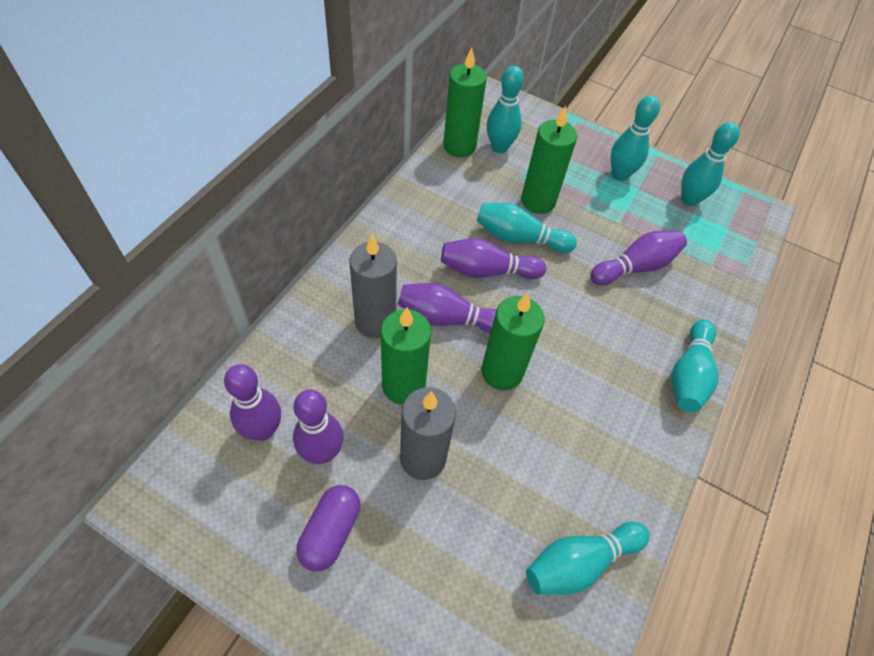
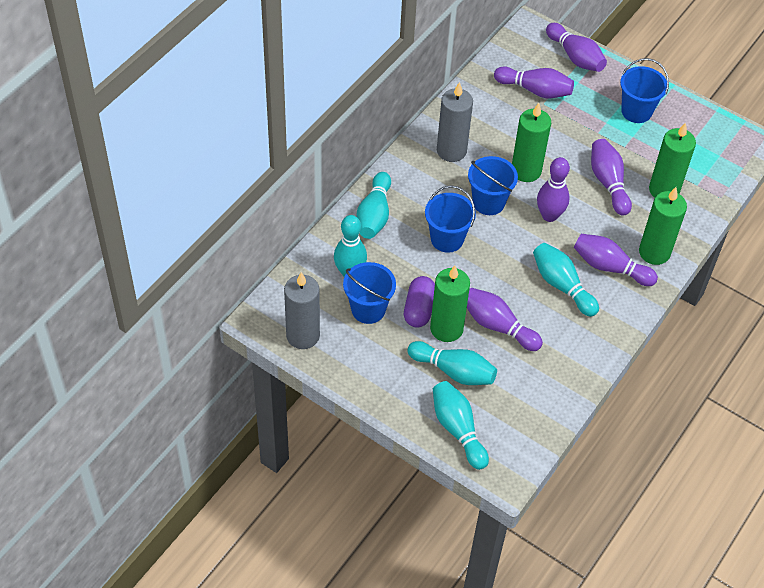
blue bucket: none = 0 -> [343,262,396,324] [425,185,476,253] [468,156,518,215] [620,58,669,123] = 4
purple bowling pin: [224,364,281,441] [293,390,343,464] [398,283,497,333] [441,238,546,279] [590,230,687,285] = 5 -> [467,288,543,351] [494,66,574,98] [537,157,570,222] [546,23,607,72] [573,234,658,286] [591,139,632,216] = 6
turquoise bowling pin: [477,203,577,253] [487,66,524,153] [526,522,650,595] [611,95,660,181] [671,319,718,413] [681,122,740,206] = 6 -> [334,215,367,277] [356,172,391,239] [407,341,497,385] [433,381,489,470] [533,243,599,317] = 5

